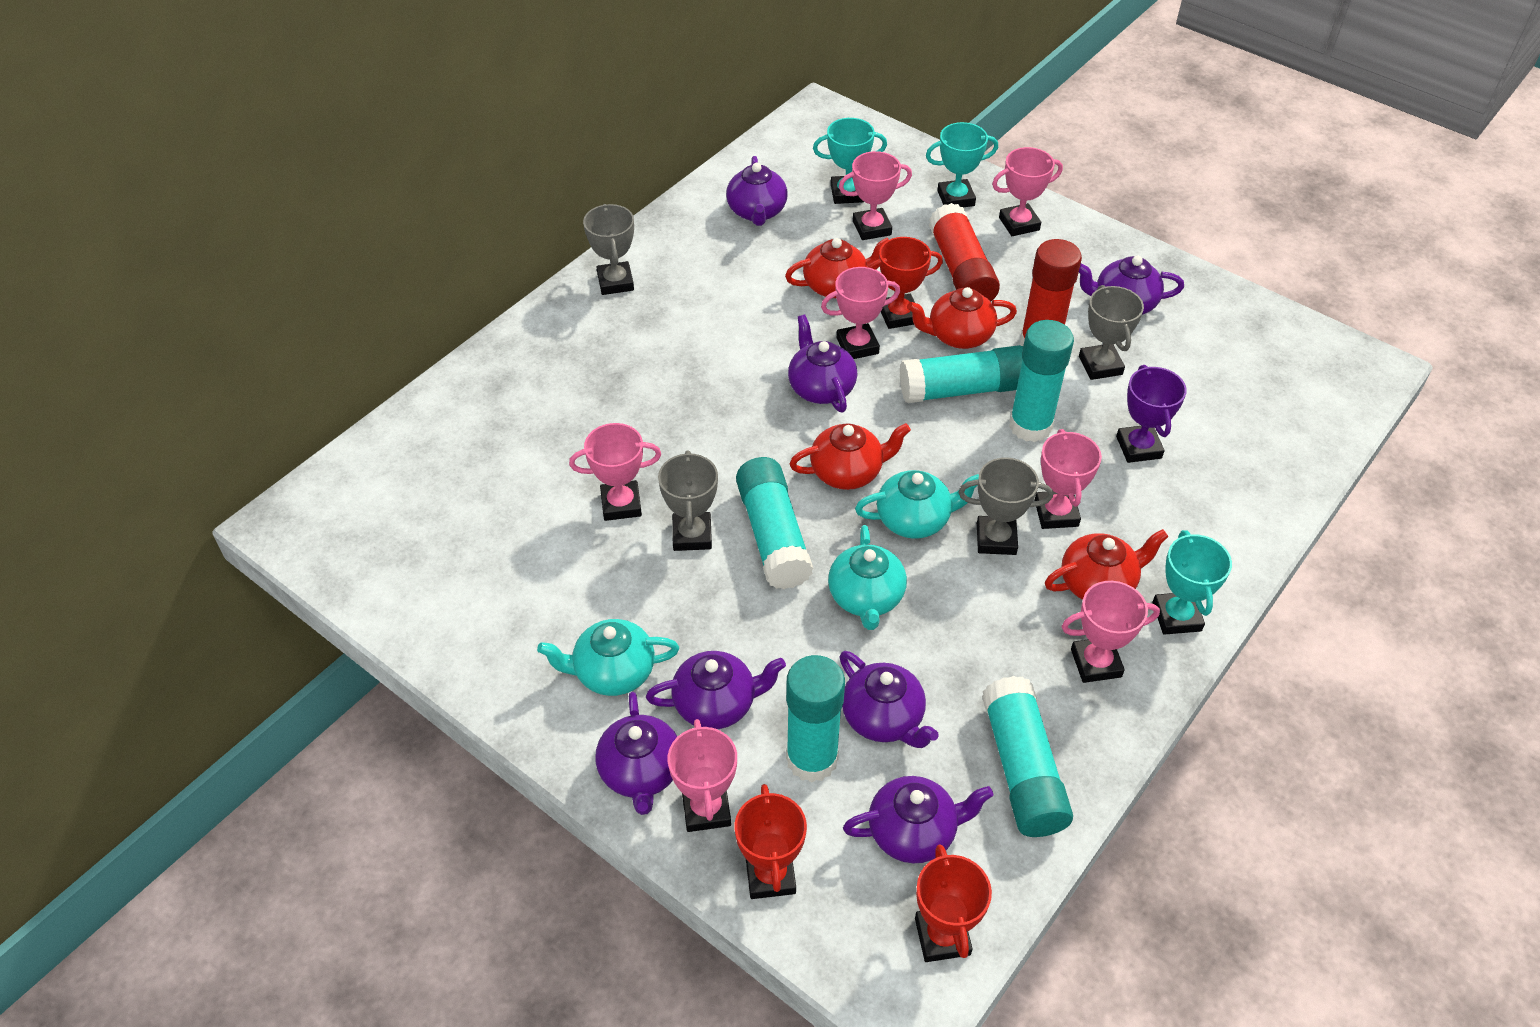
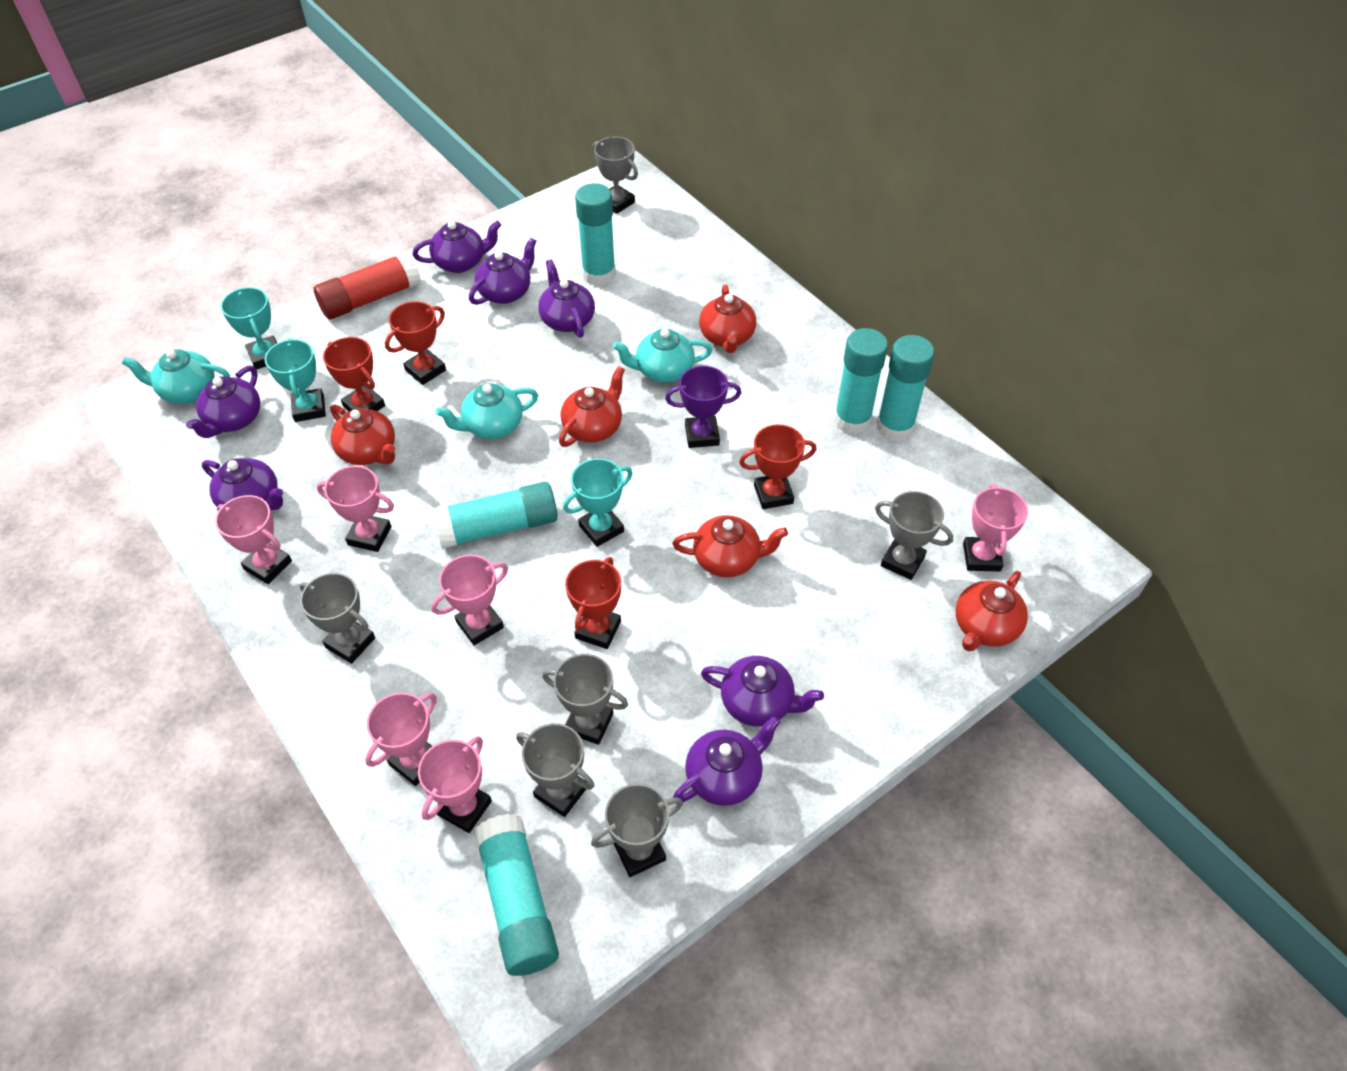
grey trophy: [583,204,634,295] [658,450,718,551] [958,457,1053,555] [1079,285,1144,380] = 4 -> [300,573,375,664] [516,723,595,817] [542,654,628,745] [591,784,683,877] [592,137,638,214] [875,491,953,580] = 6
pink trophy: [569,423,661,521] [668,719,737,832] [821,267,900,359] [839,151,912,240] [992,147,1063,236] [1034,429,1102,529] [1061,581,1160,683] = 7 -> [215,495,292,584] [317,466,394,552] [365,693,437,786] [418,736,492,833] [432,555,508,645] [963,484,1028,571] = 6
red glue stick: [929,203,1000,302] [1020,239,1082,346] = 2 -> [314,251,421,319] = 1
red teapot: [785,238,889,298] [789,423,911,490] [907,287,1017,349] [1045,529,1169,600] = 4 -> [330,405,395,465] [559,366,625,447] [673,515,788,577] [699,284,756,353] [955,571,1028,651] = 5
red trophy: [735,784,807,899] [868,237,943,329] [915,844,992,962] = 3 -> [323,337,385,411] [385,301,446,385] [565,557,621,649] [739,424,817,509] = 4

